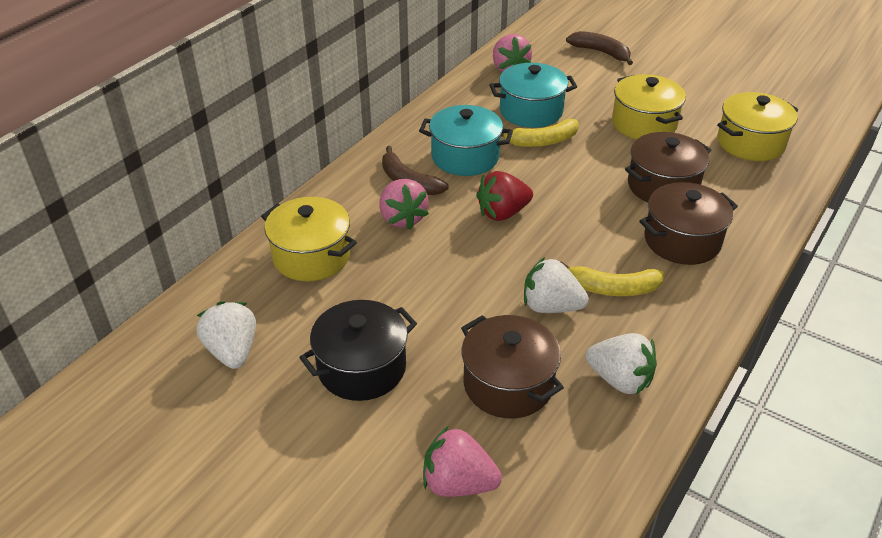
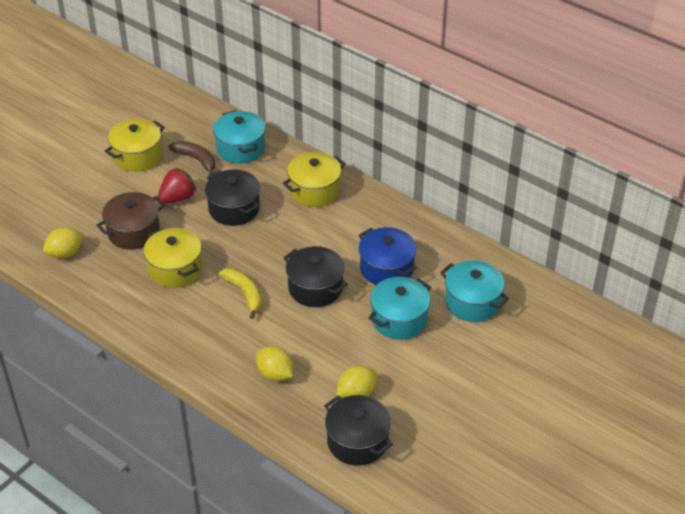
black pot: [299,300,417,401] = 1 -> [205,170,260,226] [283,246,348,307] [324,395,393,466] = 3
blue pot: none = 0 -> [359,227,417,285] = 1
brown banana: [382,146,449,195] [566,31,633,65] = 2 -> [168,141,215,175] = 1
brown pot: [461,315,564,418] [625,132,711,202] [640,182,738,265] = 3 -> [96,192,165,250] = 1
pink strawberry: [380,179,429,230] [423,426,502,497] [493,34,532,72] = 3 -> none = 0
turquoise pot: [419,105,513,176] [490,63,577,128] = 2 -> [213,110,266,164] [368,277,431,340] [440,260,509,322] = 3
white strawberry: [196,301,256,369] [524,257,589,313] [586,333,657,395] = 3 -> none = 0
yellow banana: [501,119,579,147] [561,261,665,296] = 2 -> [219,269,262,319] = 1
yellow lemon: none = 0 -> [43,227,84,258] [256,346,293,381] [336,366,377,398] = 3

